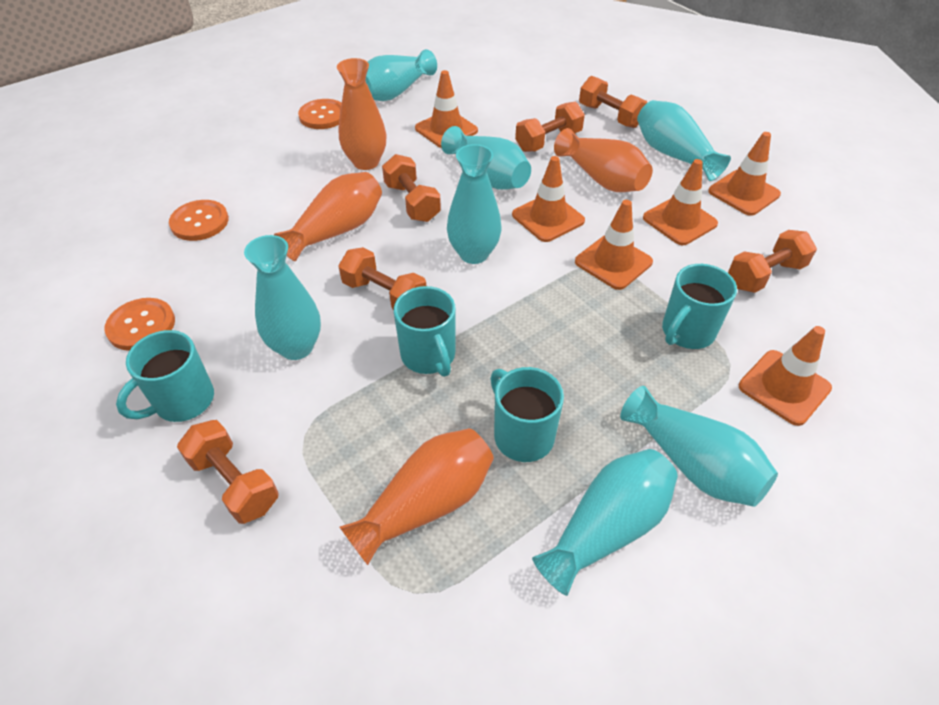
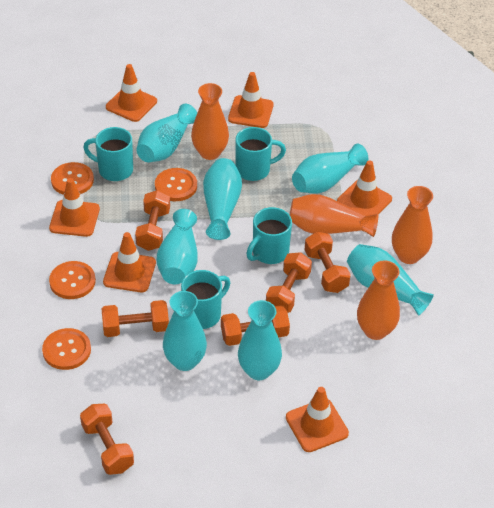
orange button: [105,298,175,351] [169,200,229,241] [298,99,342,129] = 3 -> [42,328,91,370] [49,261,96,299] [51,162,94,195] [155,168,197,201] = 4

